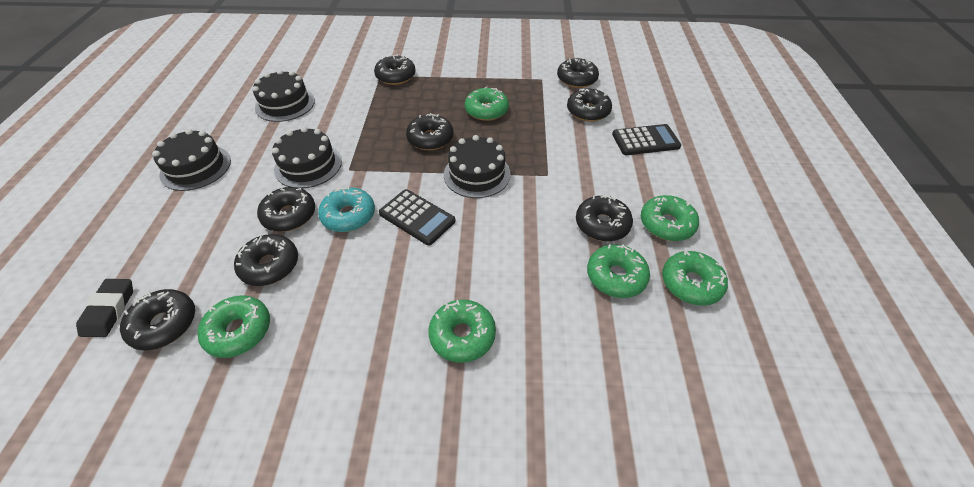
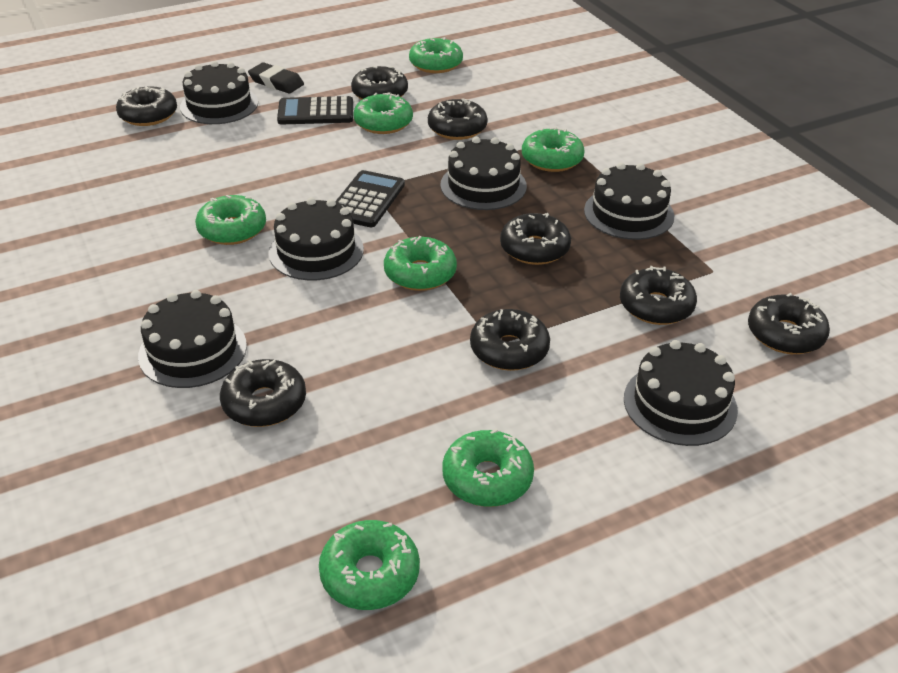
black cake: [152,129,231,191] [253,70,315,122] [272,127,342,188] [444,135,511,198] = 4 -> [138,290,247,388] [180,61,258,124] [269,197,364,280] [440,137,527,210] [584,163,675,240] [624,340,738,446] = 6
green donut: [197,295,270,358] [428,299,496,363] [465,86,509,121] [587,244,650,298] [641,195,699,241] [662,251,728,306] = 6 -> [195,195,266,245] [319,520,420,610] [353,92,413,134] [384,236,457,291] [409,37,463,73] [442,429,534,507] [522,127,585,172] = 7
turquoise donut: [318,186,375,232] = 1 -> none = 0

